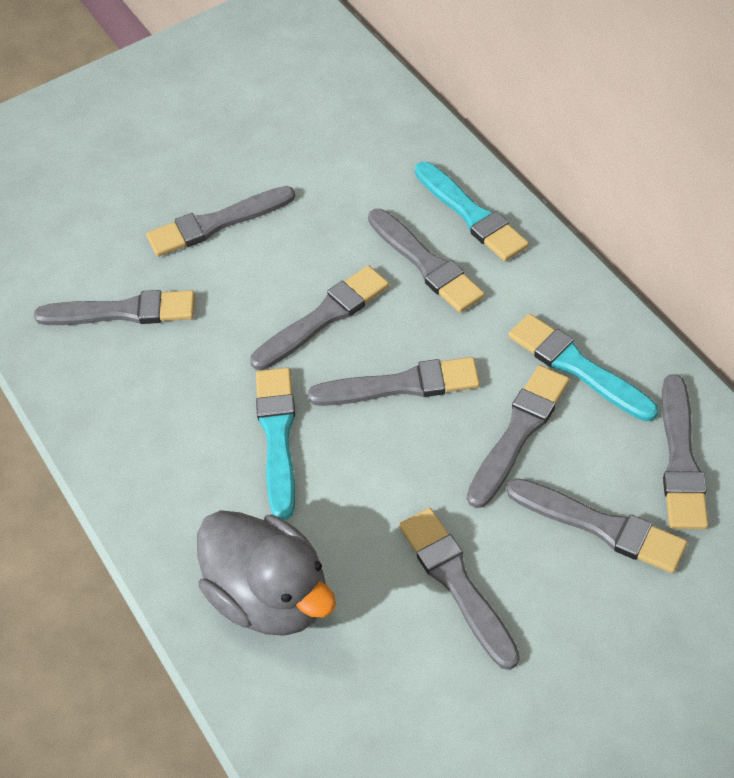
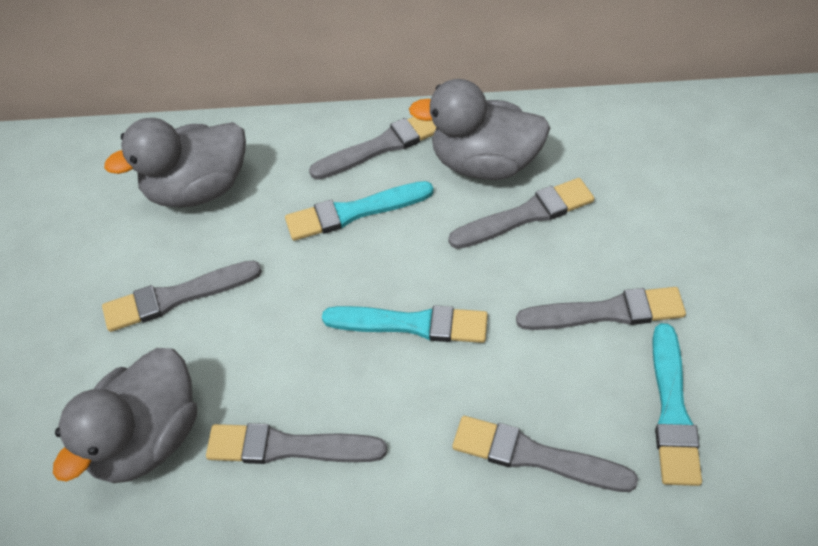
grey brush: [34,290,195,325] [146,186,295,257] [250,265,389,370] [308,357,480,406] [368,209,485,313] [399,508,520,670] [467,365,570,508] [507,478,688,573] [662,374,709,529] = 9 -> [102,260,262,332] [206,423,387,464] [309,117,437,180] [449,178,594,249] [452,416,638,492] [516,287,686,330] = 6
grey duck: [197,510,336,636] = 1 -> [53,348,197,483] [104,118,246,208] [409,79,550,180] = 3

